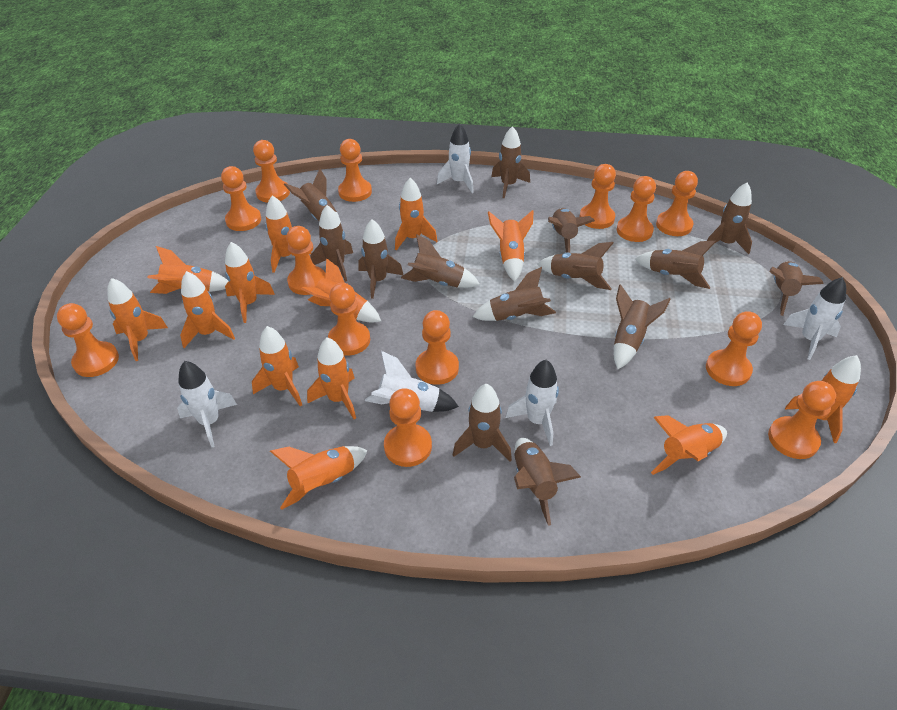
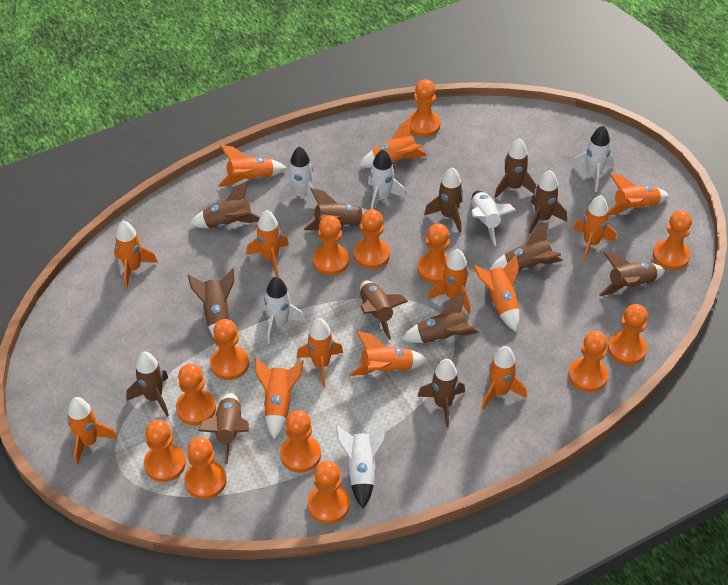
brown rocket: [284,169,341,222] [311,205,353,282] [358,219,403,299] [401,234,480,288] [453,384,512,462] [472,267,556,321] [491,126,530,198] [514,438,581,526] [537,242,613,290] [548,208,595,253] [614,284,671,369] [635,241,716,289] [707,182,752,254] [770,261,824,316] = 14 -> [127,352,169,416] [188,268,234,338] [189,181,260,228] [198,393,249,464] [304,188,367,230] [360,280,408,340] [401,292,480,343] [418,359,465,428] [424,167,463,233] [489,221,563,271] [494,138,536,198] [529,170,567,234] [599,252,665,296] = 13
white rocket: [177,361,237,447] [365,351,459,412] [437,123,474,193] [506,360,559,446] [783,277,846,360] = 5 -> [264,277,306,344] [279,146,318,205] [336,424,387,508] [368,149,406,210] [471,191,516,246] [572,126,614,192] = 6

